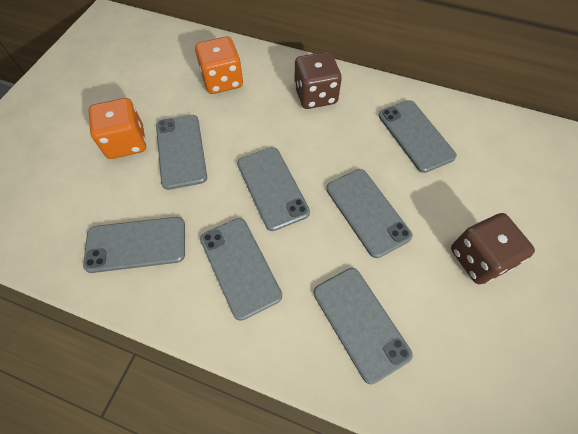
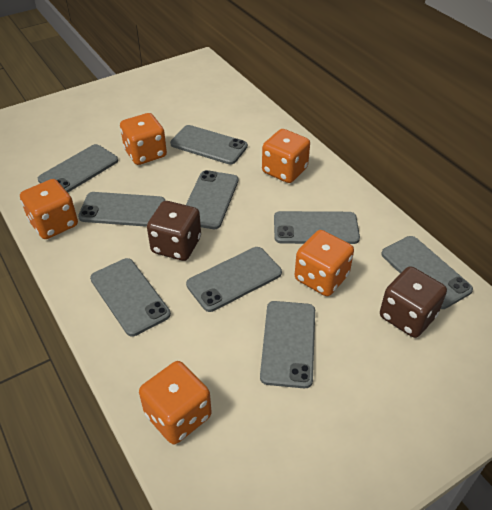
grey phone: [83,217,185,273] [156,115,207,190] [200,218,282,321] [237,147,310,231] [314,268,413,384] [326,169,413,258] [378,100,457,173] = 7 -> [38,144,118,193] [78,192,165,227] [90,258,171,337] [170,125,248,165] [186,170,238,229] [186,247,282,312] [260,301,315,388] [274,211,360,244] [381,236,473,309] = 9
orange dice: [88,98,146,159] [195,37,243,94] = 2 -> [20,179,78,239] [120,113,167,165] [139,361,212,444] [262,129,310,183] [295,230,354,296] = 5

